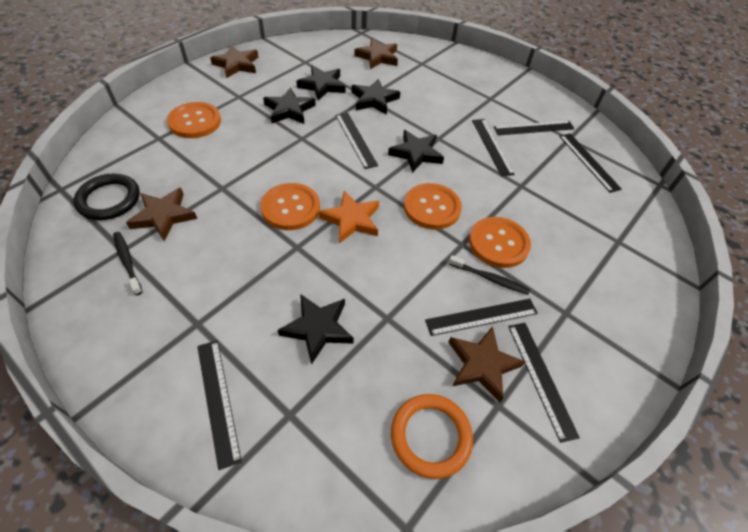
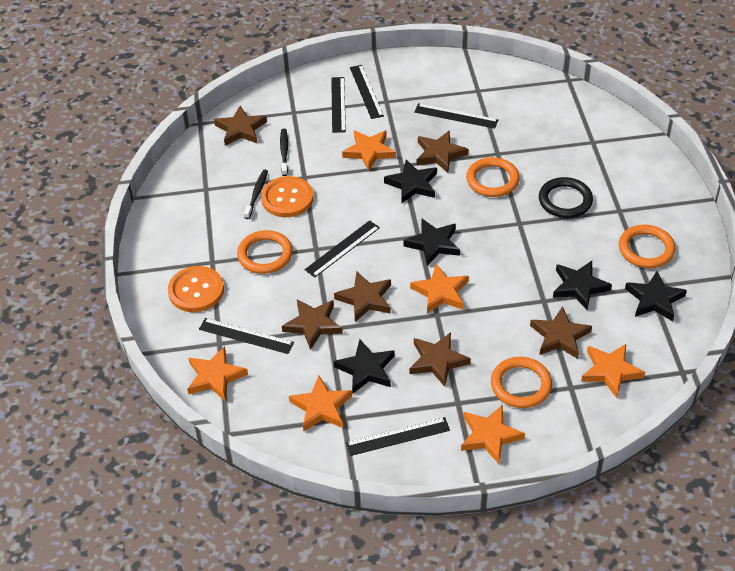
black ruler: [197,340,242,470] [335,113,378,169] [425,299,538,336] [472,119,515,177] [494,121,575,135] [508,323,580,443] [559,133,622,193] = 7 -> [199,318,294,354] [304,220,380,278] [331,77,346,133] [346,417,450,456] [350,65,384,119] [414,103,498,129] = 6
brown star: [126,188,197,241] [210,45,258,78] [354,38,398,69] [448,326,526,402] = 4 -> [214,106,267,146] [282,299,343,350] [334,271,391,322] [409,332,471,387] [417,130,469,173] [530,306,592,359] = 6
orange button: [167,102,221,138] [260,183,320,230] [404,183,462,230] [469,217,531,268] = 4 -> [168,266,224,312] [261,176,313,217] = 2
orange ring: [391,394,473,479] = 1 -> [237,230,293,274] [466,157,520,197] [491,357,552,408] [619,225,675,268] = 4
orange star: [319,191,379,244] = 1 -> [187,346,248,402] [289,376,352,431] [342,130,396,171] [410,264,469,313] [461,405,525,464] [581,344,645,398] = 6

